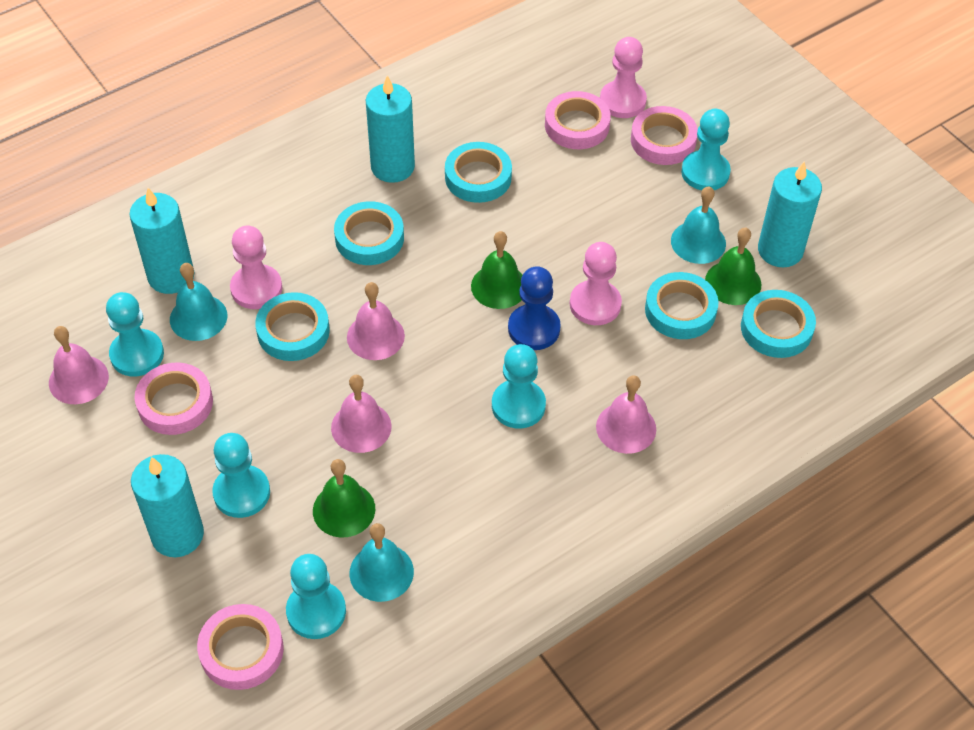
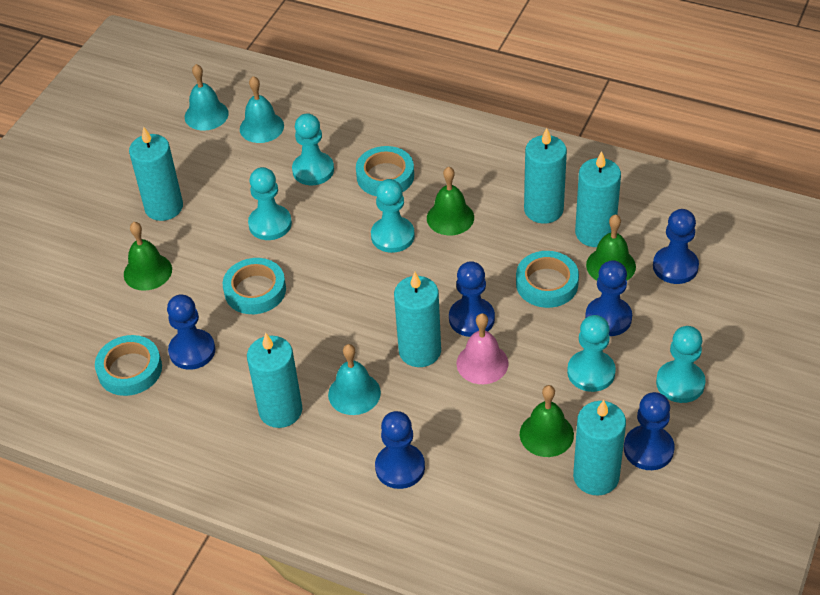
blue pawn: [508,266,561,350] = 1 -> [167,294,216,370] [375,411,425,489] [449,261,495,337] [585,260,632,336] [624,392,675,470] [653,209,699,284] = 6
green bell: [313,459,375,538] [471,231,523,309] [705,228,761,305] = 3 -> [124,222,172,291] [427,167,474,235] [520,385,574,457] [586,214,636,281] = 4
pink bell: [49,326,109,404] [331,375,392,453] [347,282,405,360] [596,375,656,454] = 4 -> [456,313,509,384] = 1
pink pawn: [230,225,282,309] [570,242,622,325] [600,37,647,118] = 3 -> none = 0
pink tape: [134,362,213,435] [197,604,284,690] [545,91,611,149] [631,106,698,165] = 4 -> none = 0
turquoise candle: [129,188,194,294] [131,454,204,557] [366,76,415,183] [758,161,822,267] = 4 -> [129,127,183,221] [247,333,302,428] [394,272,441,367] [524,128,567,224] [573,400,626,496] [575,151,621,247] = 6
turquoise tape: [255,292,330,361] [334,201,404,265] [445,142,512,203] [645,272,719,339] [741,290,816,358] = 5 -> [95,335,162,396] [223,258,286,314] [356,146,414,196] [516,251,579,308] = 4

